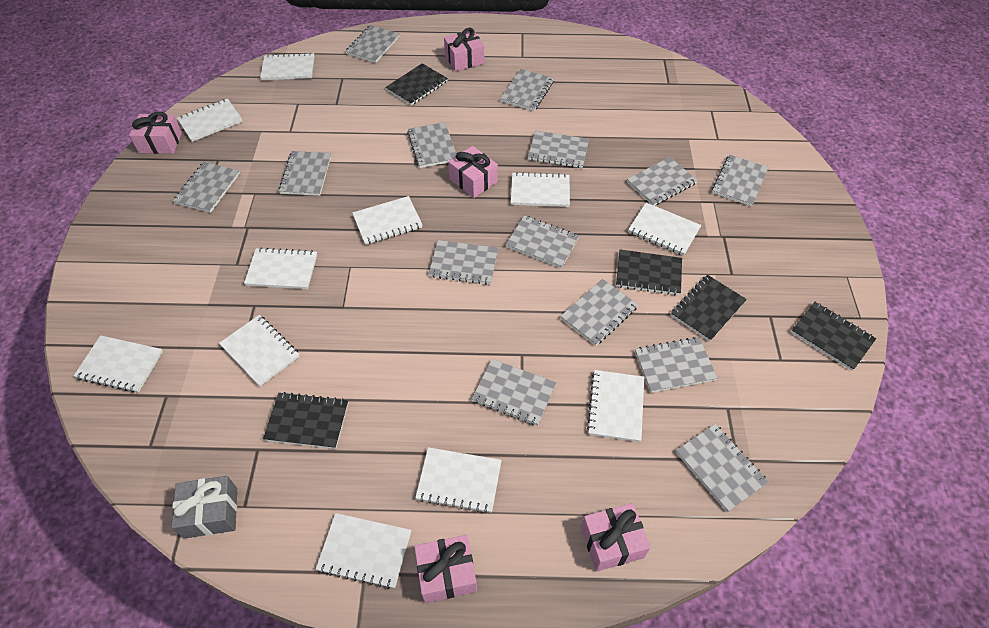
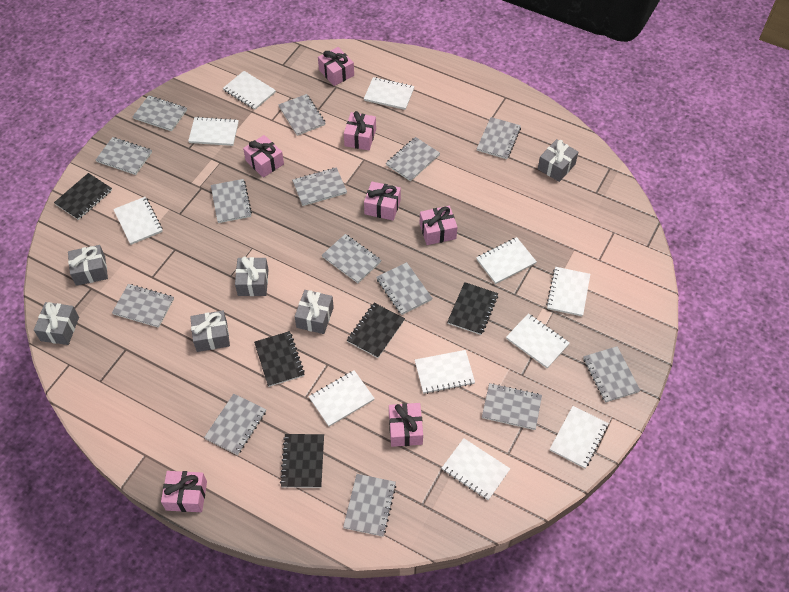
grey gift: [171,476,237,539] = 1 -> [34,302,79,345] [68,245,108,286] [190,311,230,352] [235,257,269,296] [295,290,334,334] [538,139,578,182] = 6
pink gift: [129,112,182,154] [414,535,477,603] [444,28,484,71] [448,146,498,198] [581,503,651,572] = 5 -> [161,471,207,512] [243,135,284,178] [318,47,354,86] [344,111,376,150] [364,182,401,221] [389,403,423,447] [420,206,457,245] = 7

